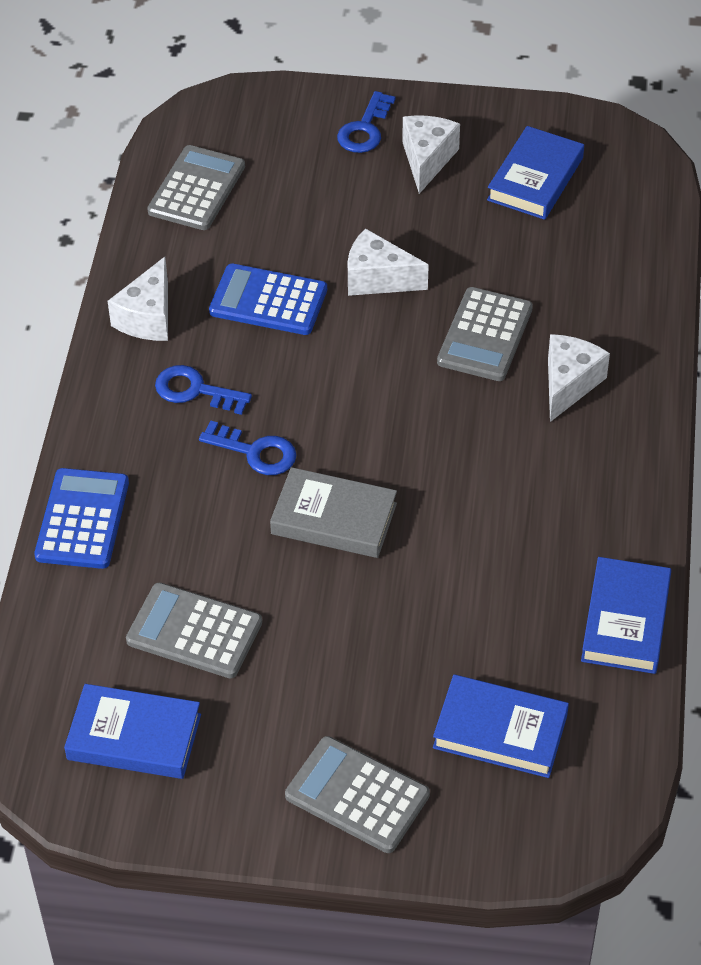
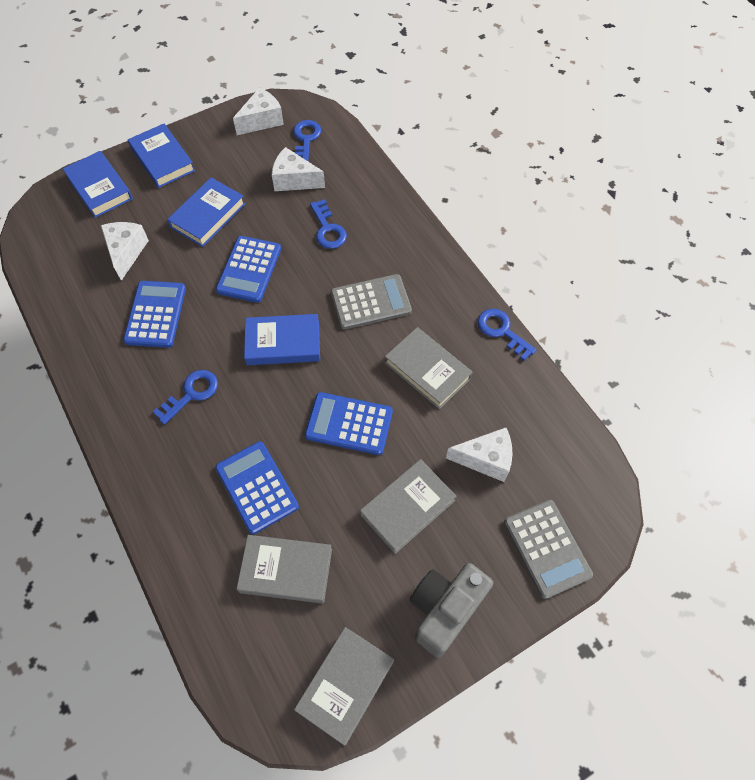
blue calculator: [34,468,129,569] [209,263,327,335] = 2 -> [123,281,186,348] [215,441,299,534] [216,236,281,303] [305,392,393,455] = 4
blue key: [155,365,252,415] [199,421,296,475] [337,91,396,153] = 3 -> [153,370,218,425] [293,120,321,161] [310,199,347,249] [478,309,537,361] = 4
grey book: [270,467,397,558] = 1 -> [237,535,332,604] [294,627,394,745] [360,459,456,554] [385,327,473,409] = 4
grey calculator: [126,583,262,678] [147,145,245,230] [285,736,430,853] [437,287,533,381] = 4 -> [331,274,412,330] [504,500,593,599] = 2
grey camera: none = 0 -> [410,563,493,658] = 1

